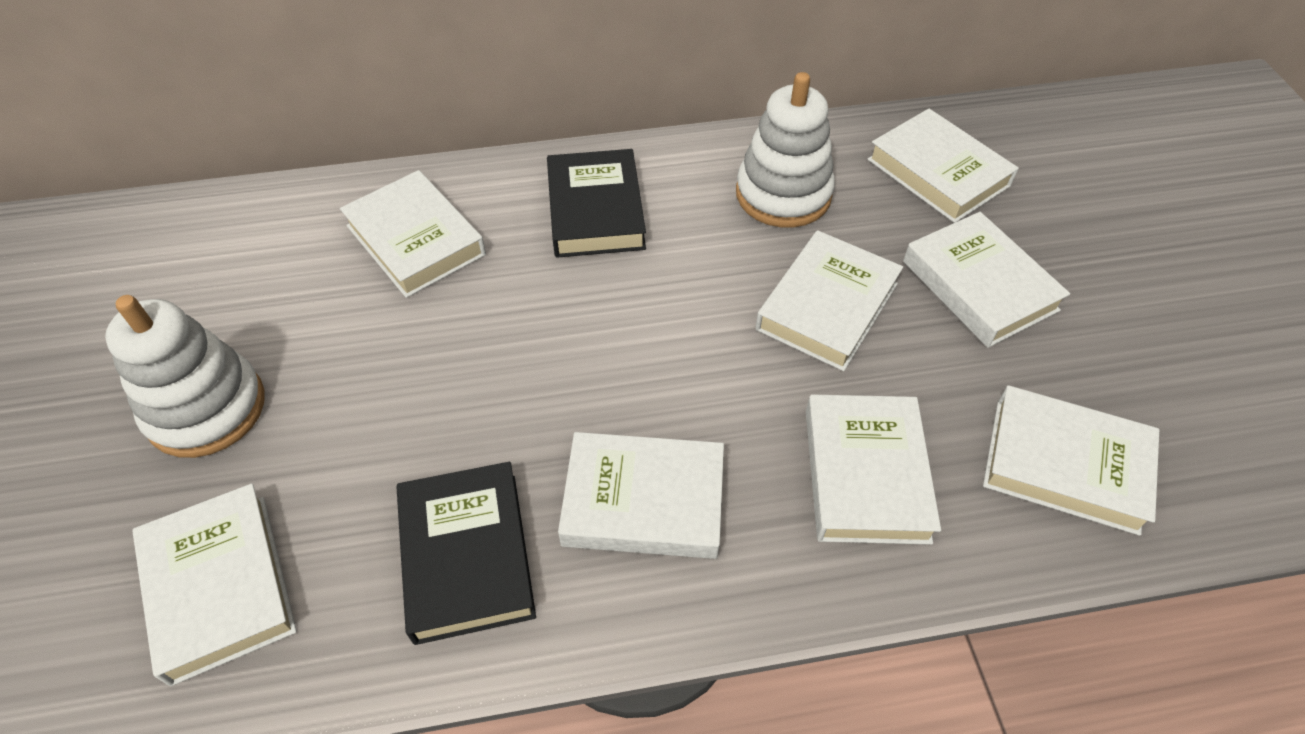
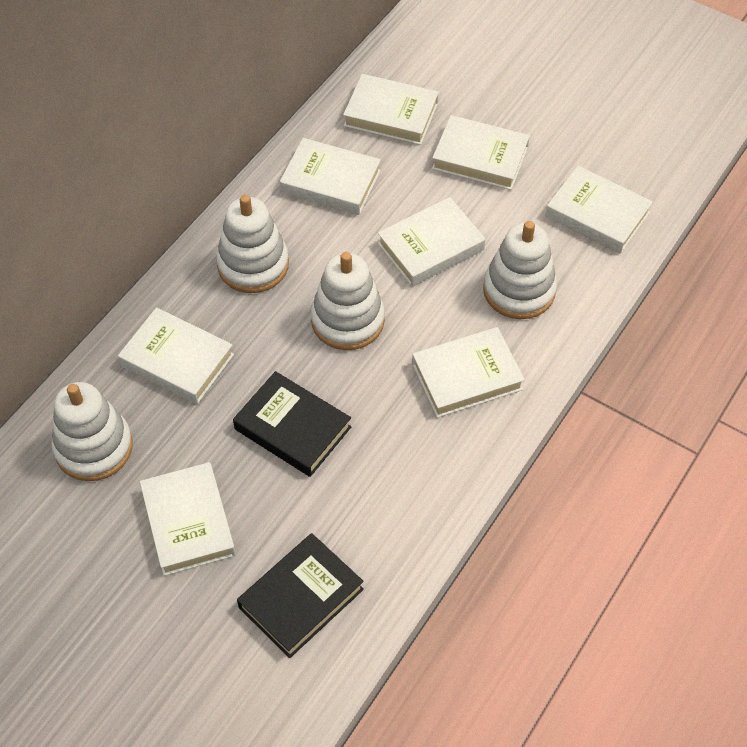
white stacking toy: [105,295,265,458] [736,72,835,228] = 2 -> [51,382,133,481] [216,195,289,293] [311,252,385,350] [483,221,557,319] = 4

